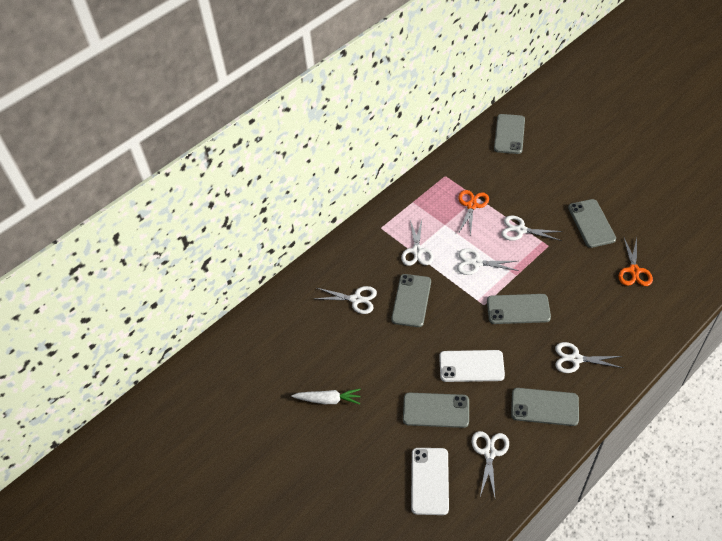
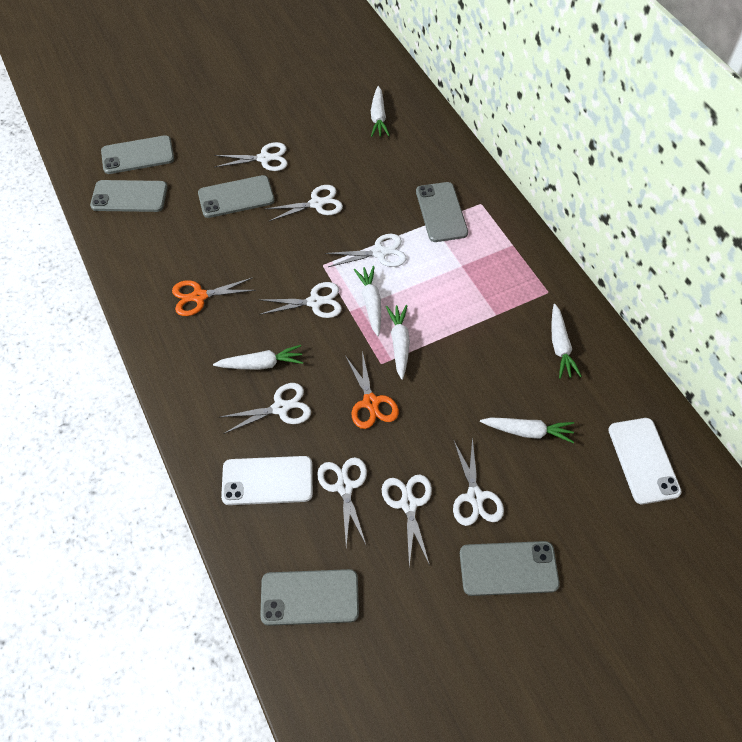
white carrot: [291,388,361,404] = 1 -> [213,345,303,370] [354,266,381,336] [371,86,390,137] [386,305,410,380] [480,417,574,443] [551,304,582,379] = 6
white scissors: [315,286,377,314] [401,220,433,266] [457,248,519,275] [471,431,509,497] [501,216,563,241] [555,342,623,373] = 6 -> [214,142,288,171] [221,383,311,434] [259,282,342,318] [266,185,343,221] [317,457,367,547] [325,234,407,267] [382,475,432,566] [453,437,504,526] = 8

